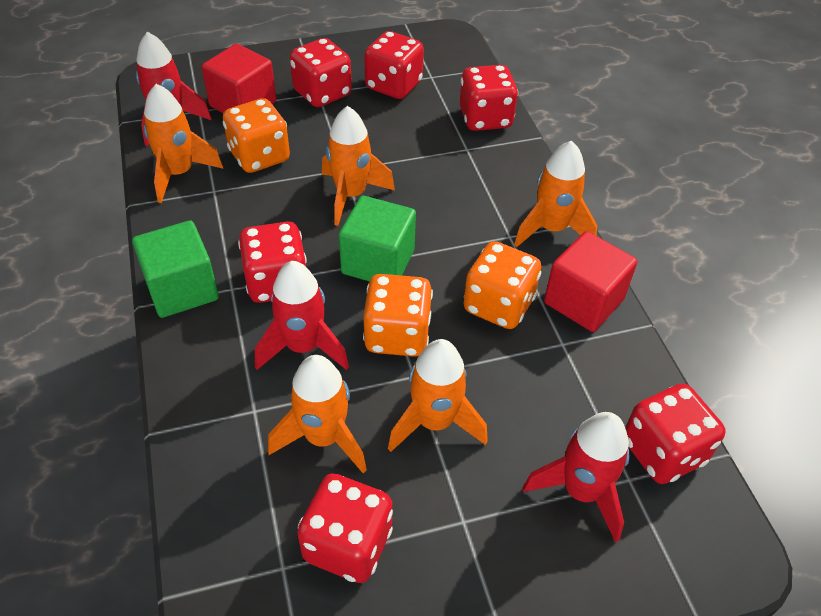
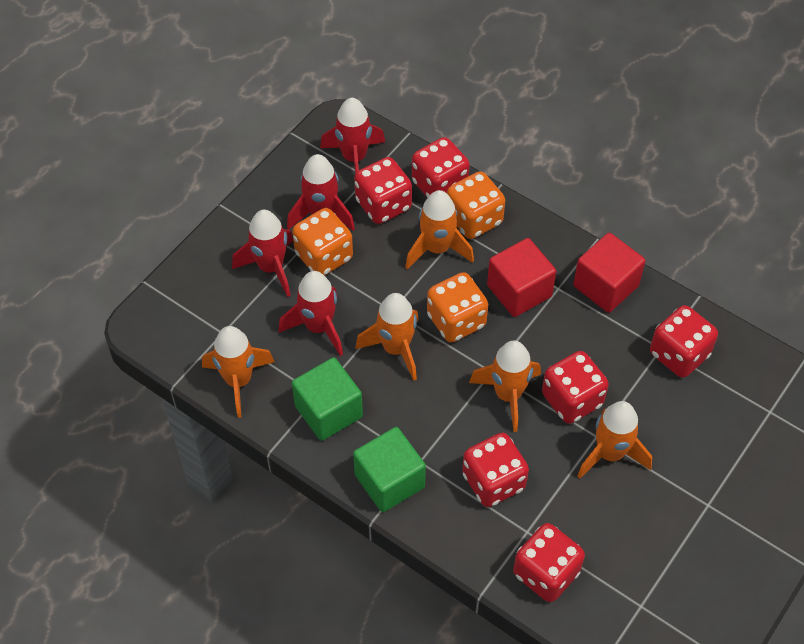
red rocket: [136,32,212,146] [255,261,349,370] [523,412,630,542] = 3 -> [232,210,293,297] [279,271,343,356] [287,154,355,231] [320,98,385,174] = 4

